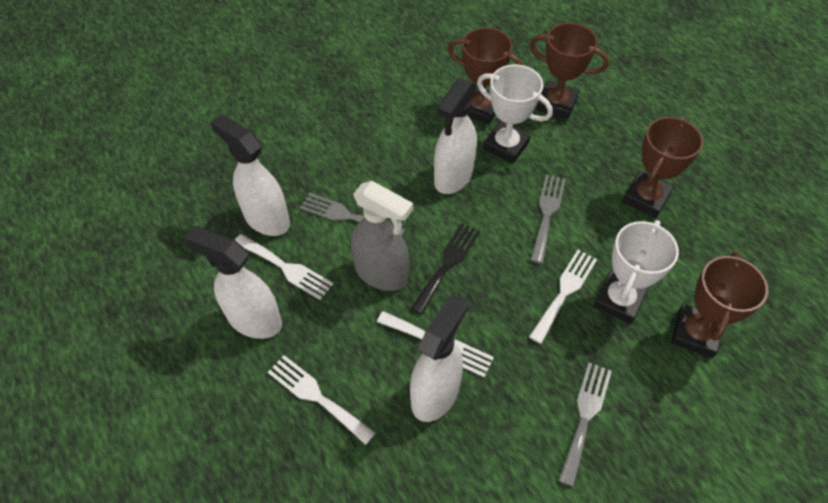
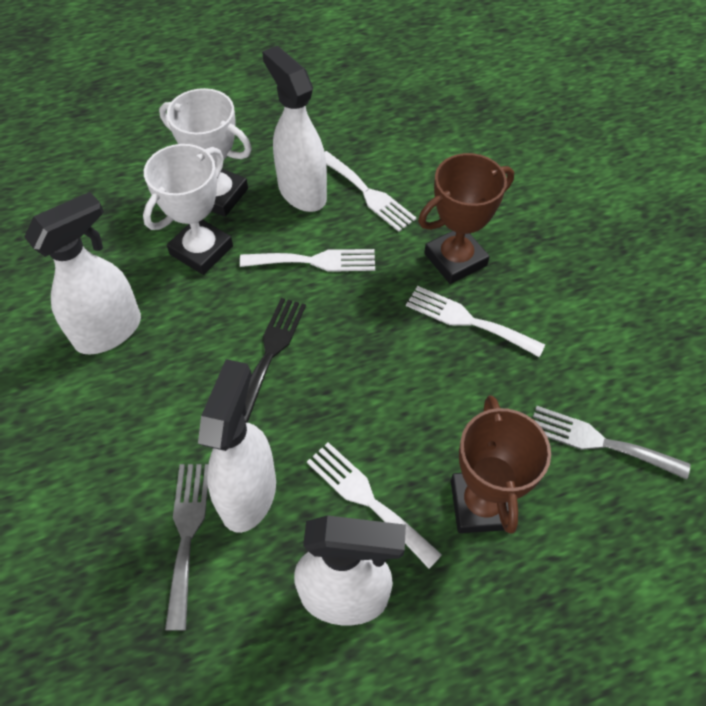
brown trophy: [448,28,523,125] [530,23,609,120] [622,117,703,218] [671,252,768,358] = 4 -> [418,153,514,284] [451,395,551,533] = 2
grey fork: [300,193,405,236] [530,175,566,264] [558,363,612,487] = 3 -> [165,464,209,631] [533,406,690,480] = 2
grey spray bottle: [351,181,413,291] = 1 -> none = 0

